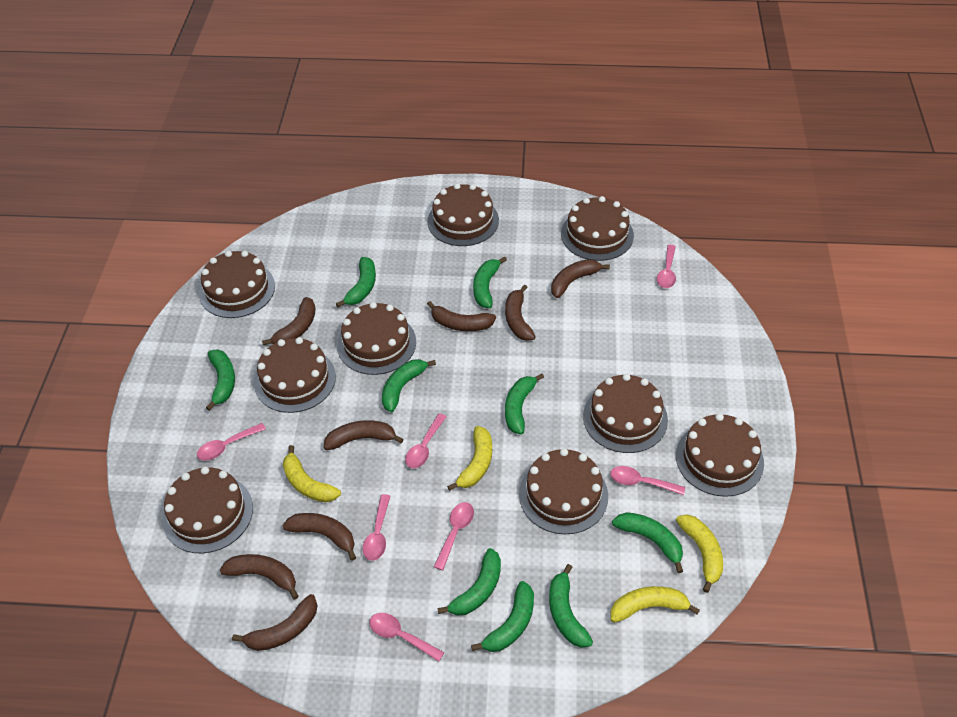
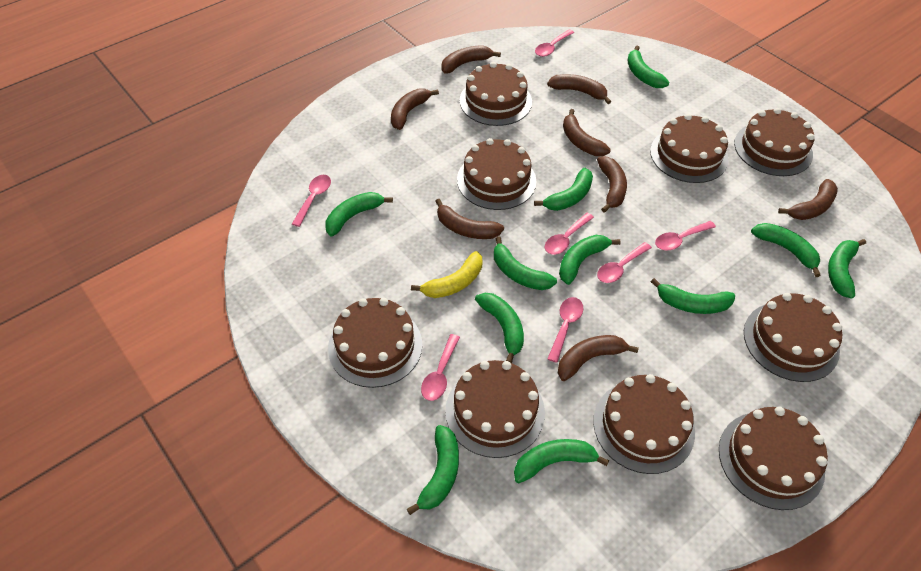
green banana: [206,349,235,411] [336,257,376,307] [382,359,436,412] [437,548,501,615] [471,581,534,652] [473,256,507,308] [505,373,544,434] [549,564,593,648] [612,512,683,573] = 9 -> [325,192,393,236] [407,425,459,515] [475,293,524,363] [494,236,557,290] [514,439,609,483] [534,168,593,211] [559,235,621,285] [627,46,669,88] [651,278,735,314] [751,223,821,277] [828,239,866,299] = 11
yellow banana: [283,445,341,502] [447,426,492,491] [610,586,700,623] [676,514,723,593] = 4 -> [411,251,482,298] = 1

